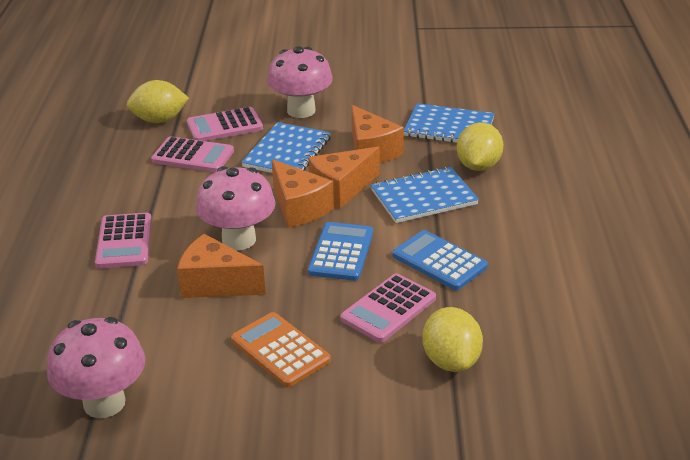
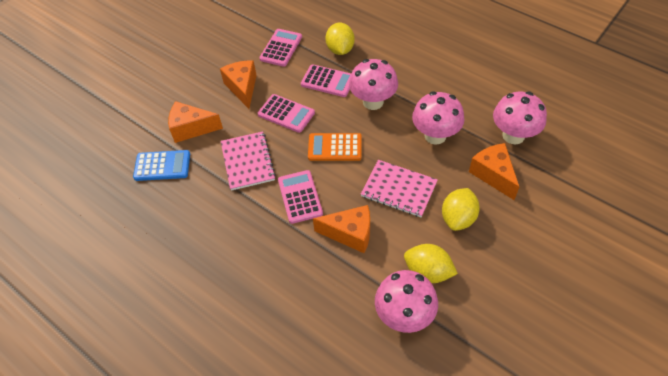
blue calculator: [308,222,373,281] [393,230,488,290] = 2 -> [133,150,190,181] = 1
blue notebook: [241,122,331,173] [371,167,479,223] [404,103,495,143] = 3 -> none = 0
pink mushroom: [47,317,145,418] [196,166,275,250] [267,46,333,118] = 3 -> [349,59,398,110] [375,270,438,333] [412,91,464,145] [493,91,547,144] = 4
pink notebook: none = 0 -> [221,131,276,191] [361,160,438,217] = 2

